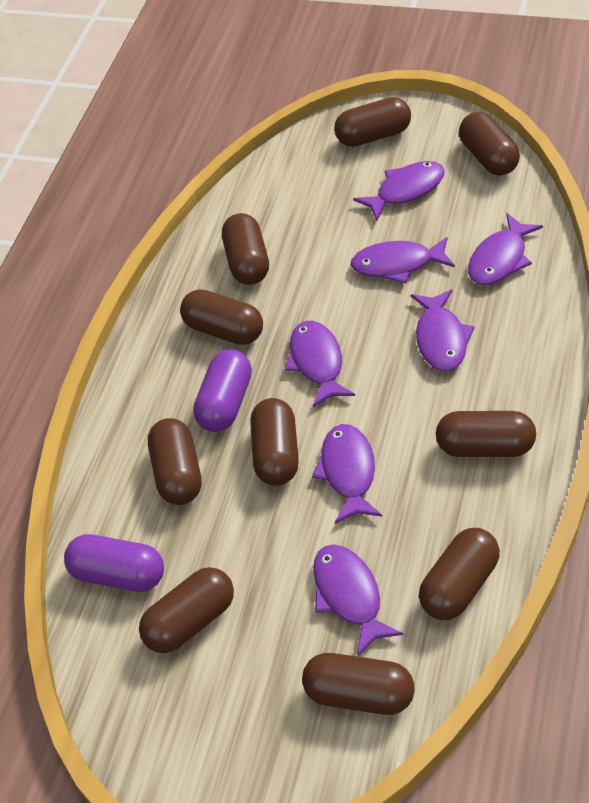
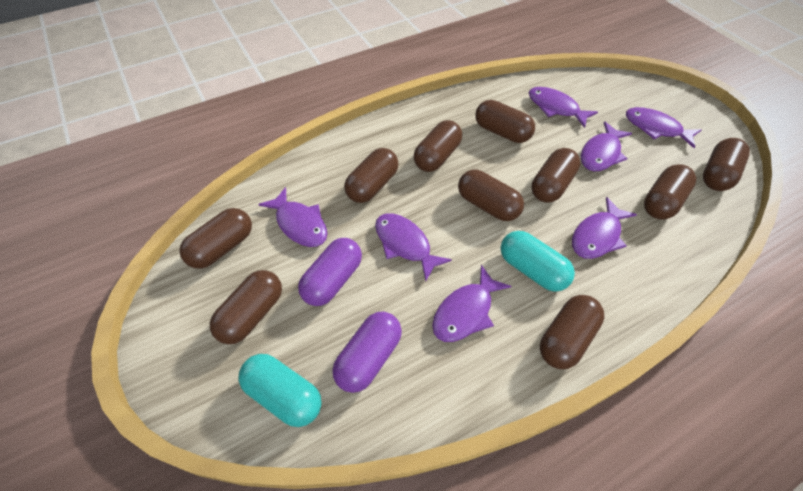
turquoise capsule: none = 0 -> [238,354,322,427] [501,231,575,292] = 2

